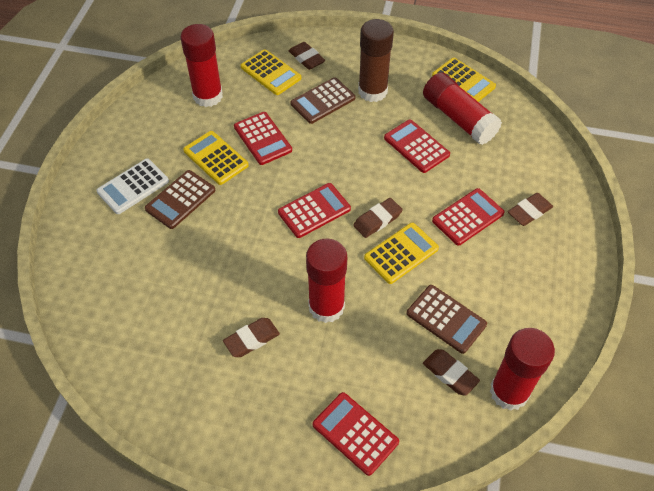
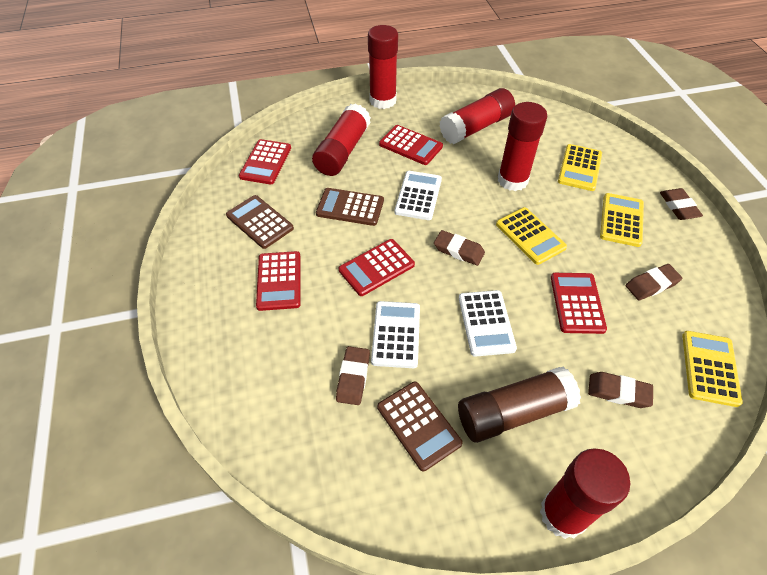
red glue stick: [180,24,223,107] [306,239,347,323] [423,72,502,145] [490,328,555,411] = 4 -> [312,104,371,176] [368,25,398,109] [440,88,515,144] [498,102,547,191] [540,448,630,539] = 5
white calculator: [96,158,169,214] = 1 -> [371,301,420,368] [394,171,442,220] [459,290,517,357] = 3

